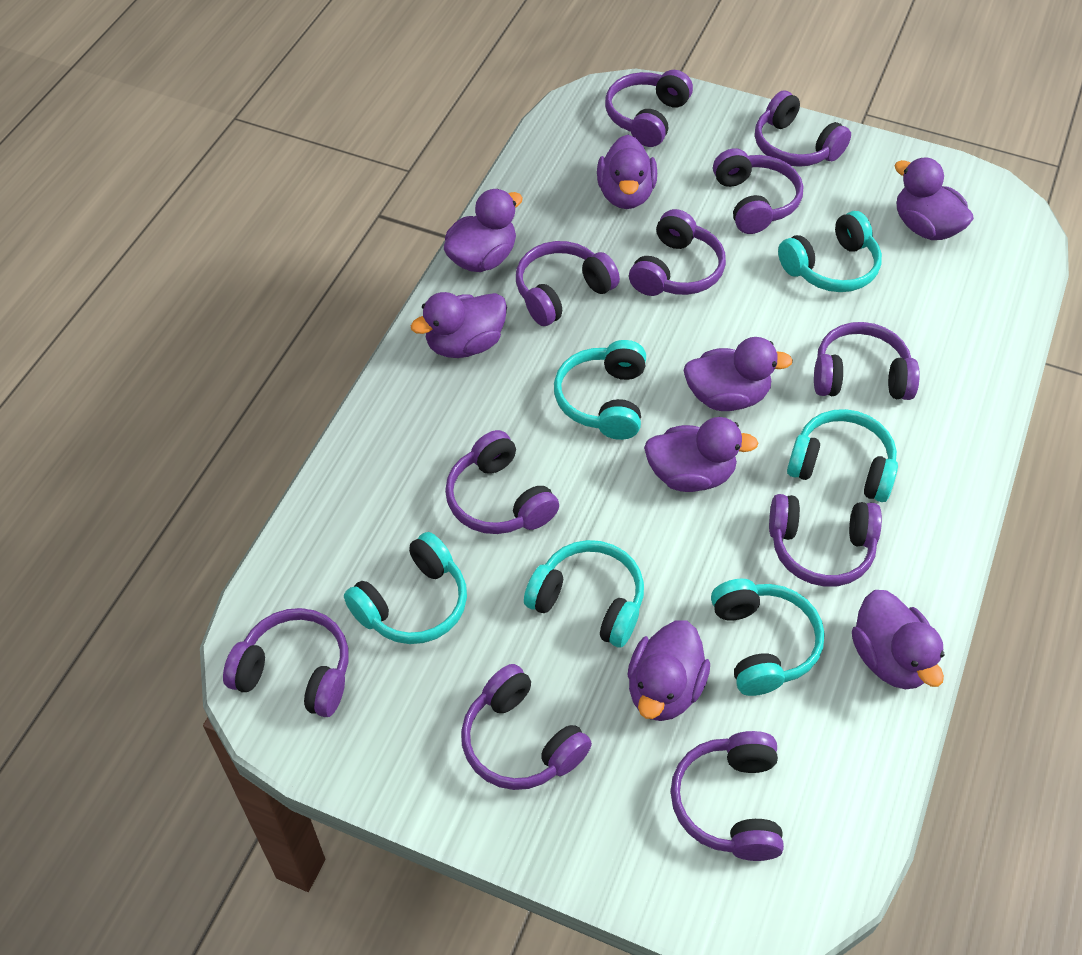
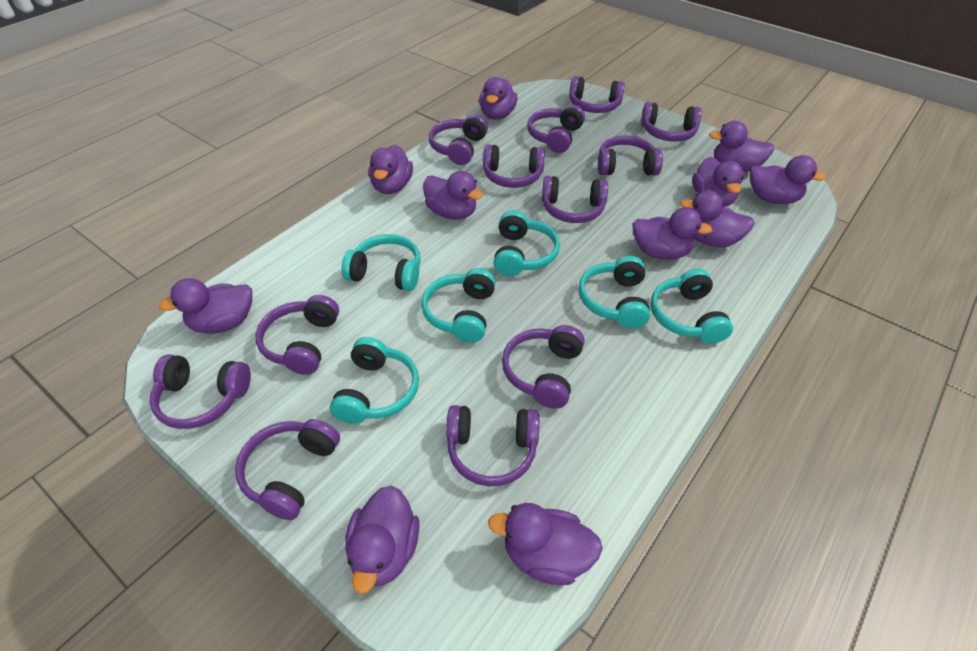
purple duck: [411,292,507,358] [444,189,523,272] [597,135,657,209] [627,620,710,721] [644,417,758,492] [684,337,793,411] [852,590,945,689] [894,158,974,240] = 8 -> [159,278,252,334] [345,485,419,594] [369,145,413,194] [423,171,483,220] [479,77,518,119] [488,503,603,586] [632,207,712,260] [680,190,754,247] [692,157,744,207] [709,121,774,172] [750,155,826,204] = 11
purple headphones: [223,608,349,717] [445,430,559,534] [461,664,592,790] [516,241,620,326] [605,70,693,147] [629,209,726,296] [671,731,784,861] [713,148,803,234] [755,90,851,167] [769,494,882,587] [814,322,920,400] = 11 -> [149,355,251,429] [235,419,340,520] [256,295,339,375] [429,115,488,165] [446,405,539,487] [483,144,545,188] [502,325,585,409] [527,105,585,153] [542,176,608,223] [569,76,625,113] [598,135,663,176] [641,102,702,142] = 12

